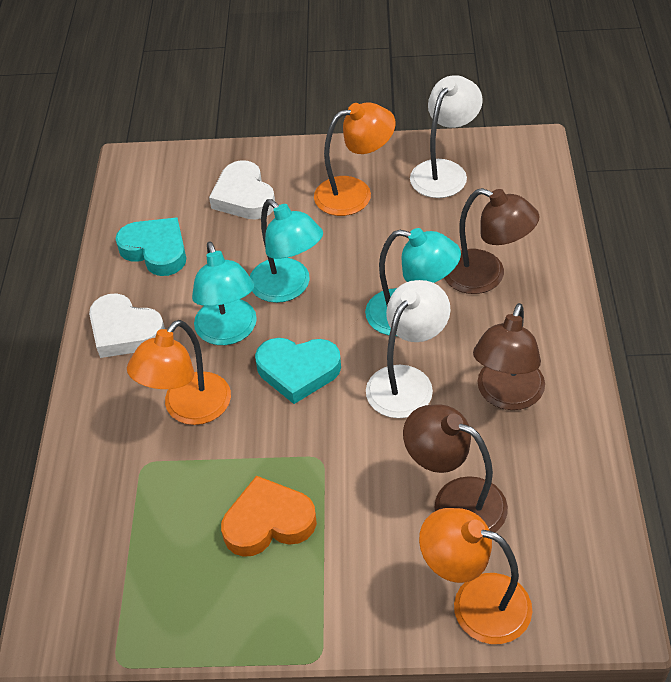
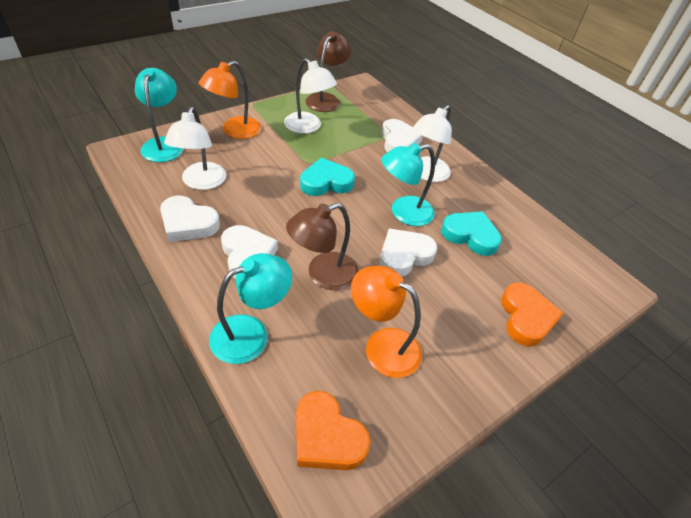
brown lamp: [403,404,508,532] [444,188,539,294] [473,303,545,410] = 3 -> [286,203,358,290] [305,31,351,112] = 2
orange heart: [221,476,317,557] = 1 -> [296,391,371,470] [501,282,564,347] = 2
orange lamp: [127,320,231,425] [314,102,396,216] [419,508,532,644] = 3 -> [199,61,261,139] [351,266,422,378] = 2
white heart: [89,293,165,358] [209,160,275,220] = 2 -> [160,195,220,242] [221,225,278,279] [379,228,438,277] [381,119,423,152] = 4
white lamp: [366,280,450,418] [410,75,483,198] = 2 -> [164,107,226,190] [284,58,337,134] [412,105,452,182] = 3

